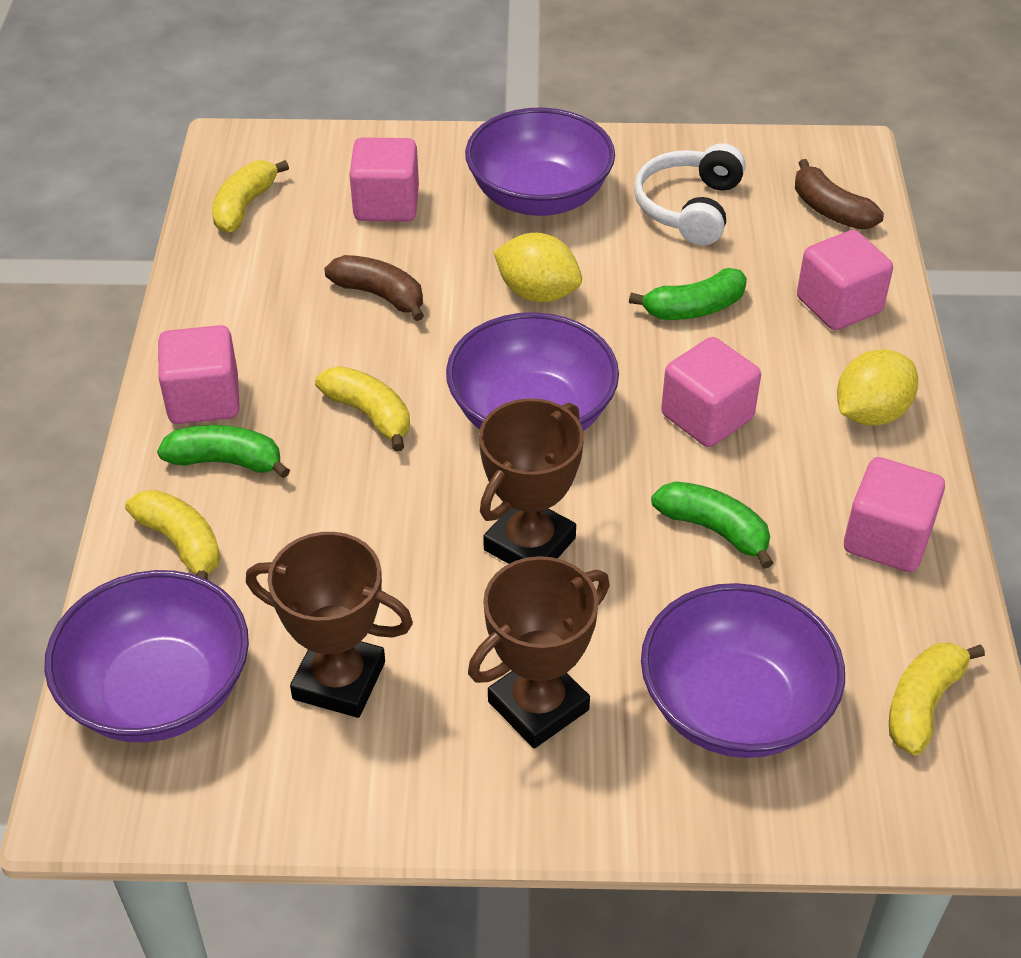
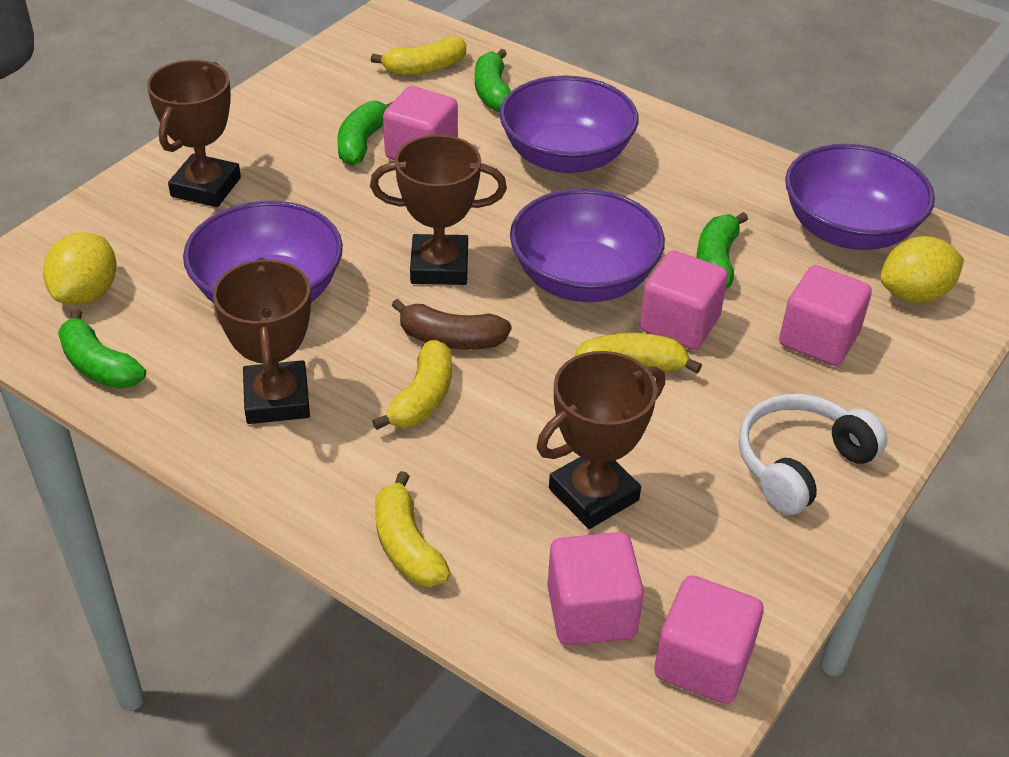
brown banana: [324,255,424,321] [795,159,884,230] = 2 -> [391,299,512,350] = 1
brown trophy: [246,532,413,718] [468,556,610,748] [479,398,584,564] = 3 -> [147,60,241,207] [213,257,311,424] [370,135,507,285] [537,351,665,529] = 4
green banana: [157,425,290,478] [629,268,747,320] [651,481,773,569] = 3 -> [58,309,146,389] [337,101,392,166] [475,49,511,112] [697,212,748,289] = 4

